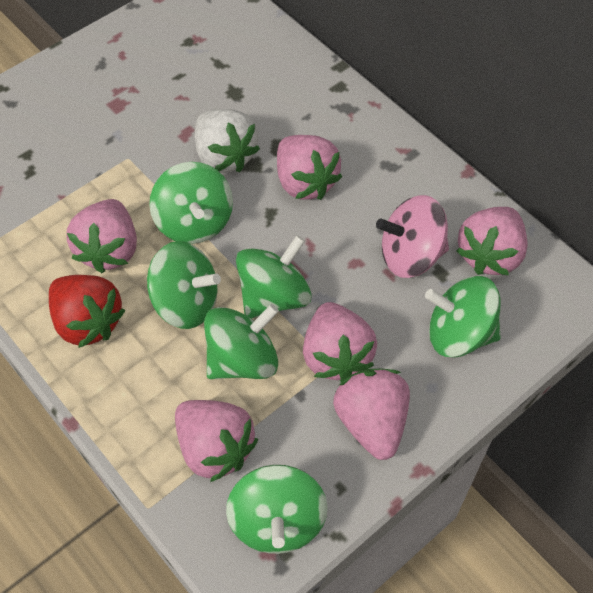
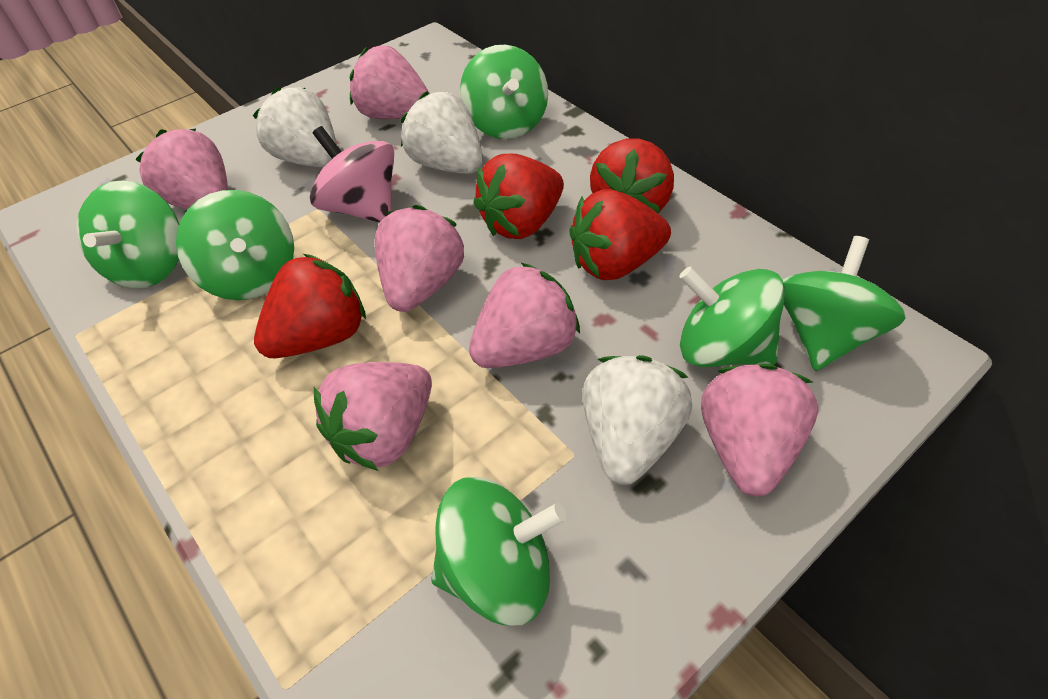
red strawberry: [49,275,125,348] = 1 -> [254,254,366,358] [473,154,564,239] [569,189,671,280] [590,139,674,213] = 4
white strawberry: [195,109,260,173] = 1 -> [253,87,337,167] [401,91,483,174] [582,355,692,485] = 3

